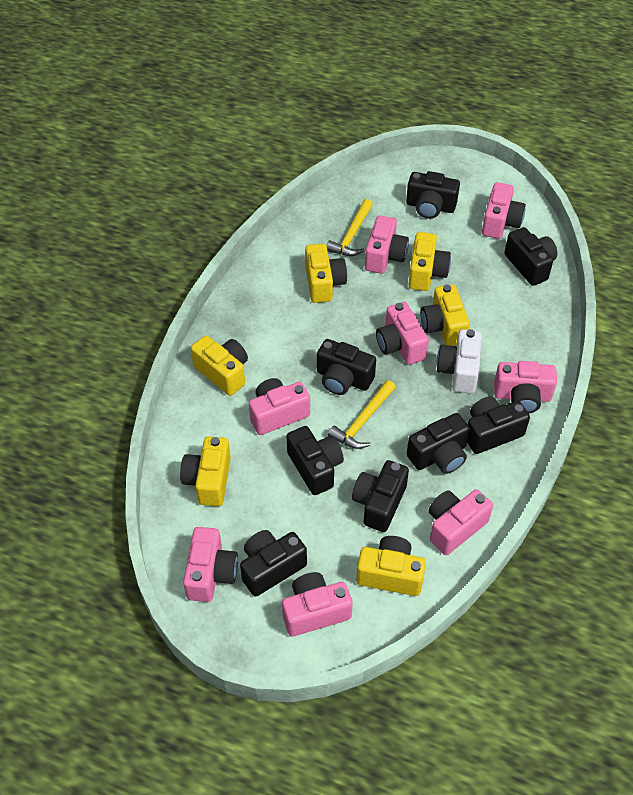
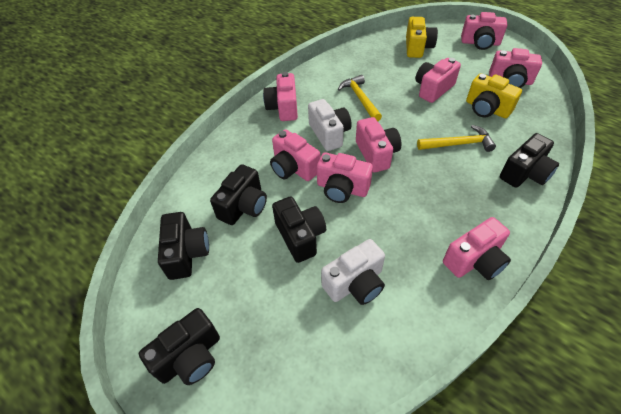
black camera: [240,530,307,597] [287,426,344,495] [317,339,376,395] [352,460,409,532] [406,171,460,219] [407,413,470,474] [467,396,530,454] [504,227,557,286] = 8 -> [139,308,220,385] [158,212,209,280] [210,164,267,225] [272,197,326,263] [500,133,559,188] = 5
white camera: [436,329,482,393] = 1 -> [308,99,352,151] [321,239,385,305] = 2
yellow camera: [180,437,231,506] [191,336,248,396] [305,244,347,303] [356,536,426,596] [408,232,451,291] [421,285,470,346] = 6 -> [406,17,438,58] [466,73,522,118] = 2

